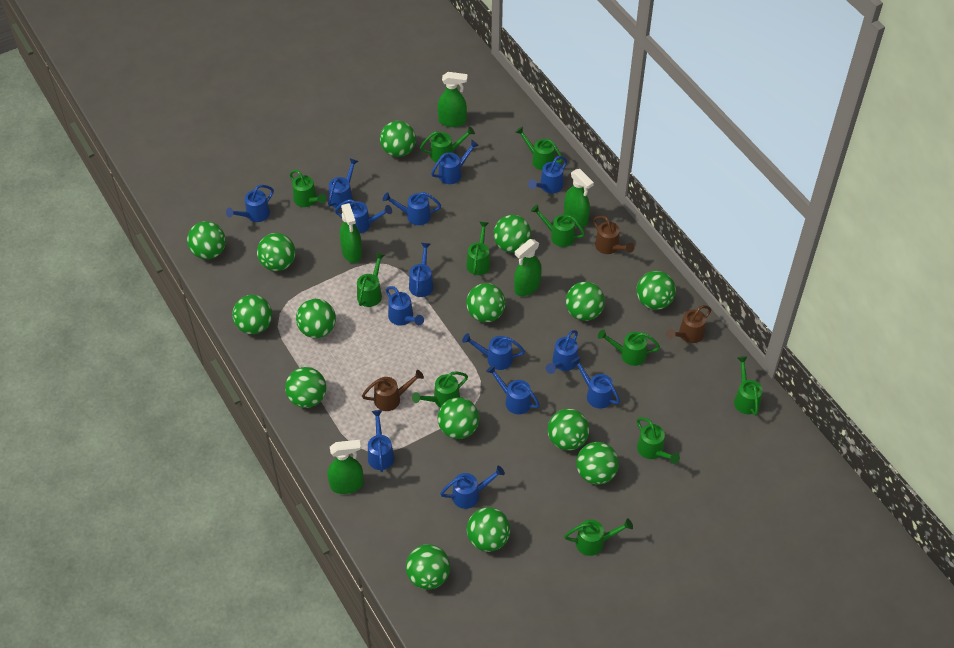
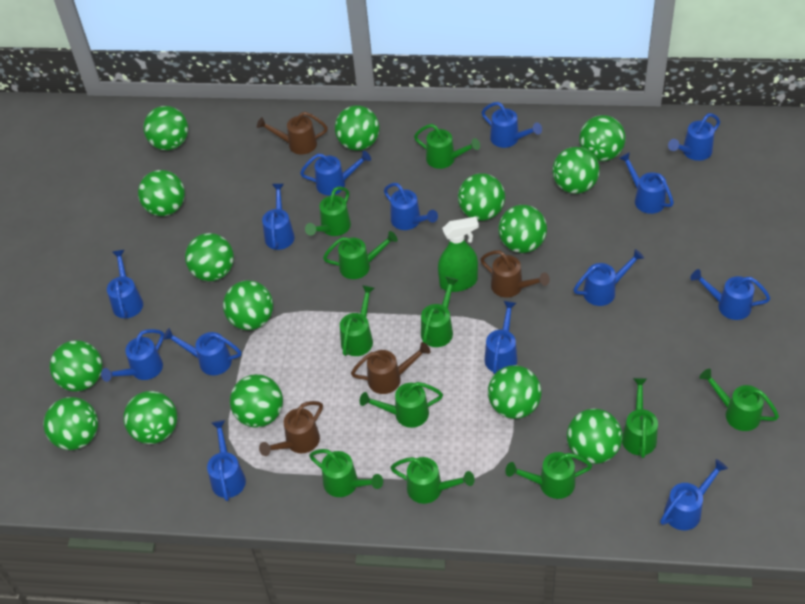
brown watering can: [362,370,424,411] [593,216,635,254] [666,305,711,343] = 3 -> [257,112,328,155] [259,401,323,456] [351,342,430,394] [480,250,550,298] = 4
green spray bottle: [327,440,364,494] [340,203,362,263] [437,72,468,127] [514,239,542,296] [564,169,594,227] = 5 -> [438,217,479,292] = 1

